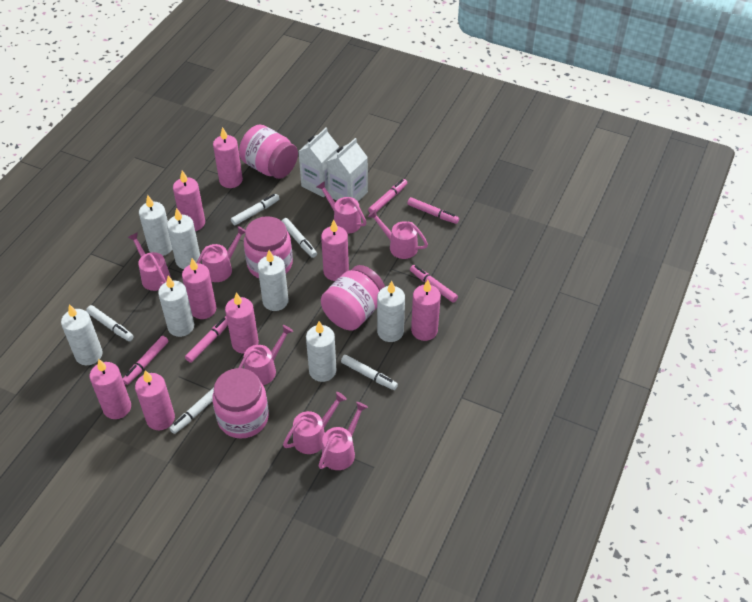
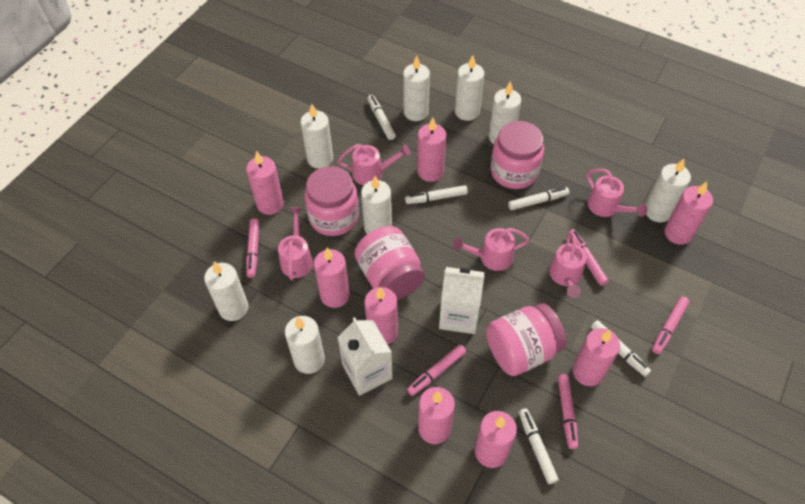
pink watering can: [128,232,171,291] [197,226,245,282] [238,325,293,385] [283,392,347,454] [317,181,367,234] [319,402,368,470] [368,209,428,259] = 7 -> [278,207,313,280] [337,144,411,185] [453,228,529,271] [549,232,587,298] [586,169,647,217] = 5
white candle: [61,304,102,365] [139,195,172,256] [158,276,194,337] [167,208,200,269] [257,250,289,311] [306,321,336,382] [377,281,405,342] = 7 -> [204,261,249,321] [285,316,325,374] [301,104,333,169] [361,176,392,234] [403,56,430,121] [455,55,484,121] [489,81,521,144] [646,159,691,222] = 8

